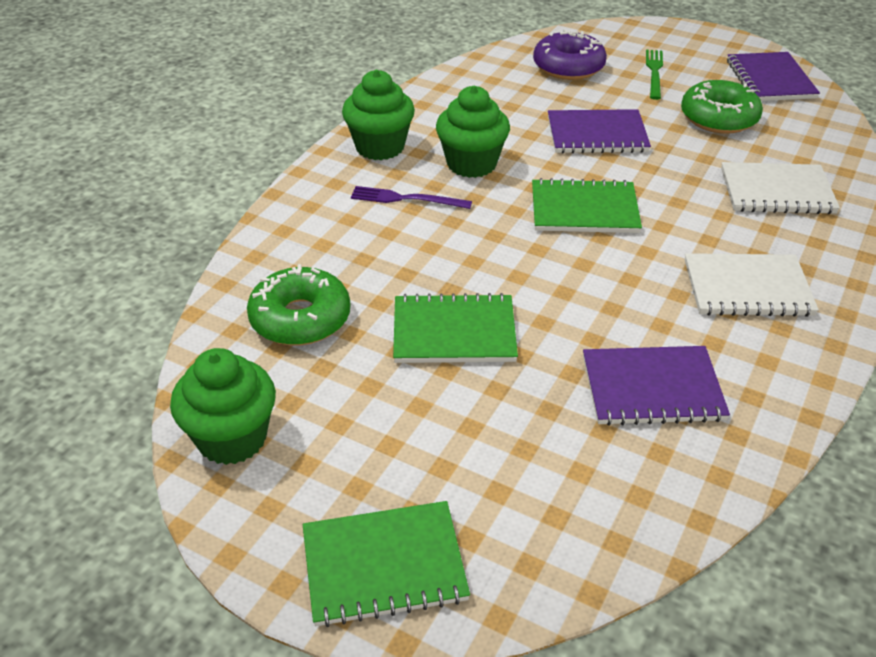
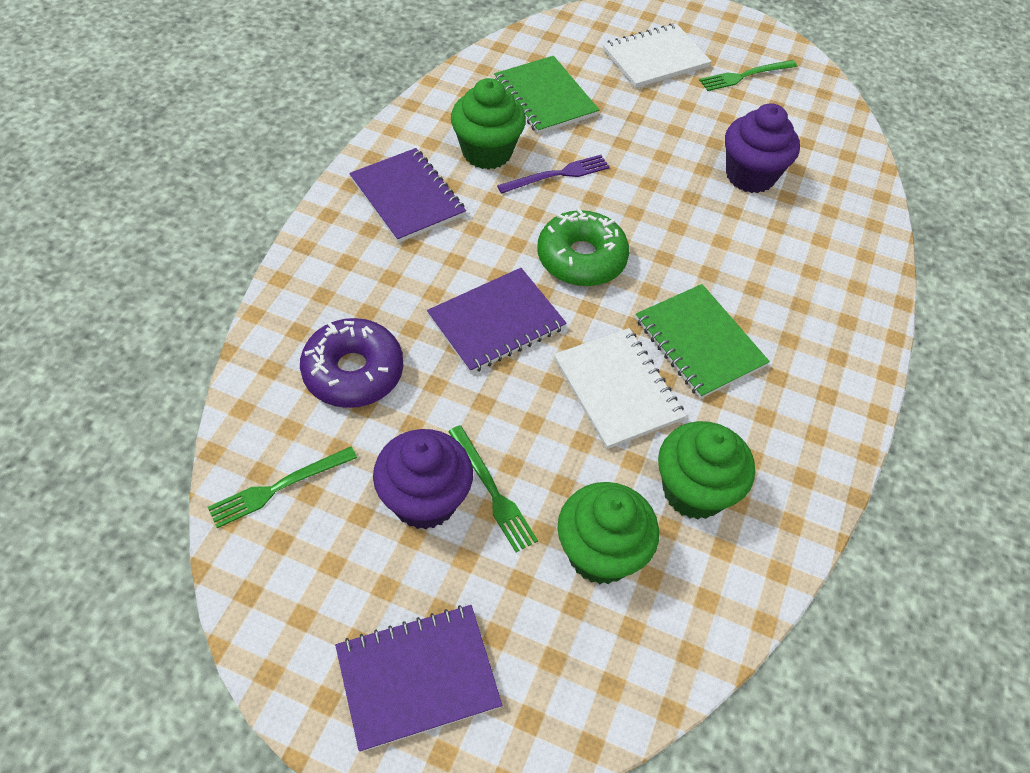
green donut: [247,264,351,345] [681,80,763,134] = 2 -> [537,208,629,286] = 1
green fork: [646,50,663,100] = 1 -> [208,447,357,528] [448,425,538,552] [699,60,797,91] = 3
green notebook: [303,501,470,627] [393,293,518,363] [532,178,642,233] = 3 -> [494,56,599,134] [636,284,770,399] = 2
purple cupcake: none = 0 -> [373,429,473,530] [725,103,800,193] = 2

